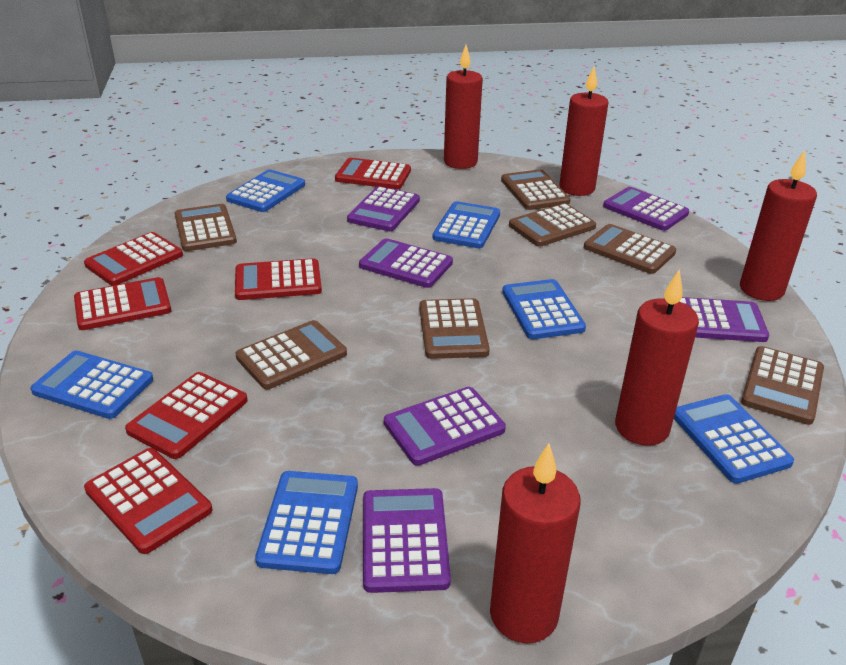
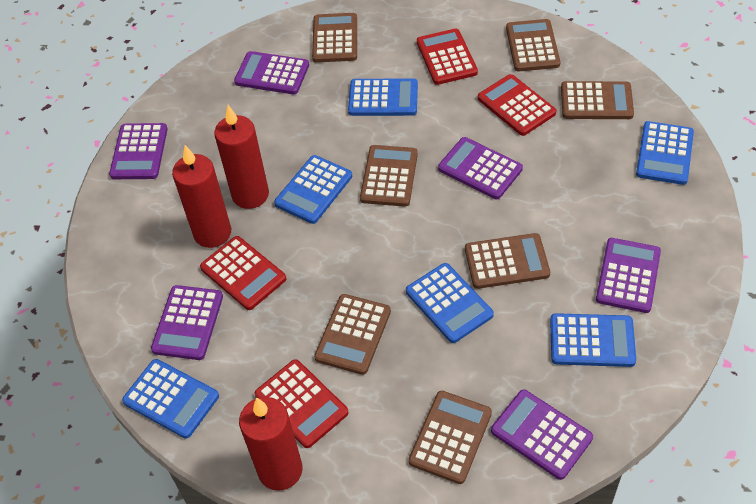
red calculator: [74,277,171,330] [84,232,183,286] [84,448,212,554] [125,372,248,459] [235,258,322,300] [335,158,411,189] = 6 -> [200,236,286,310] [255,359,348,448] [417,29,478,85] [478,74,556,136] = 4
red candle: [444,45,483,169] [490,443,581,644] [559,67,608,196] [615,270,699,446] [740,150,817,301] = 5 -> [172,145,231,248] [214,105,269,209] [239,397,303,491] = 3

